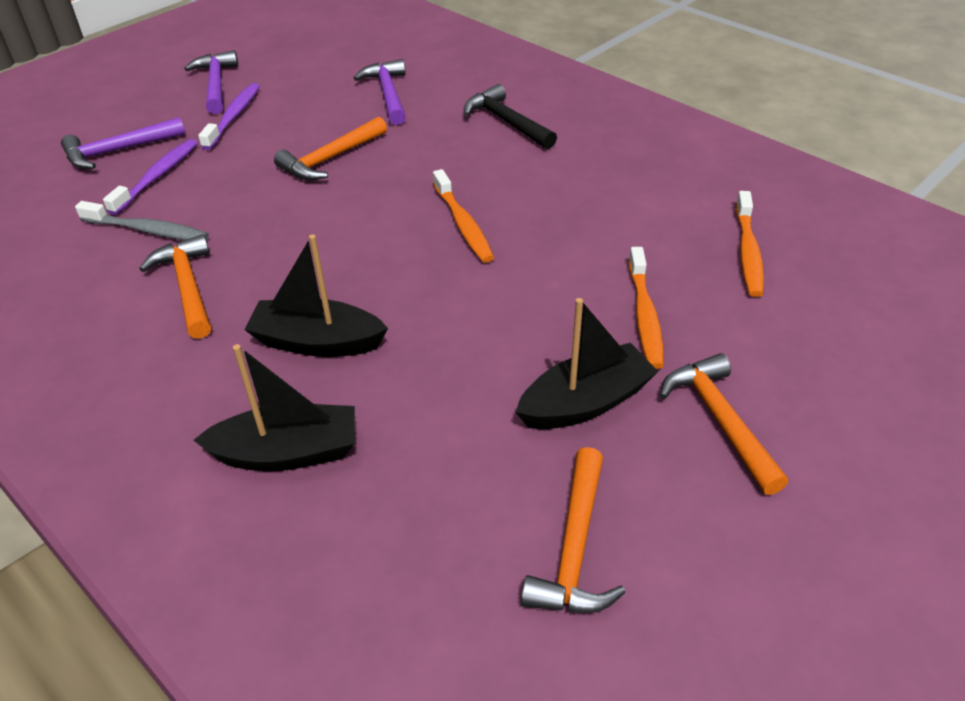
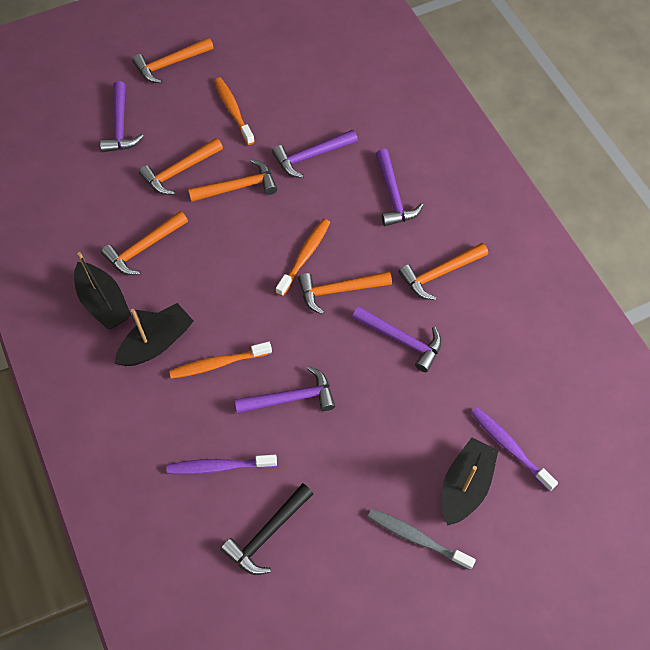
orange hammer: [139,234,211,339] [274,117,387,180] [521,447,626,613] [660,353,788,495] = 4 -> [101,211,188,275] [132,37,214,83] [139,138,223,195] [188,159,277,202] [298,271,392,315] [399,243,488,300] = 6
purple hammer: [61,117,185,169] [184,50,238,114] [354,59,406,125] = 3 -> [100,81,143,152] [235,366,335,414] [272,129,358,178] [352,306,442,372] [376,149,424,226] = 5

